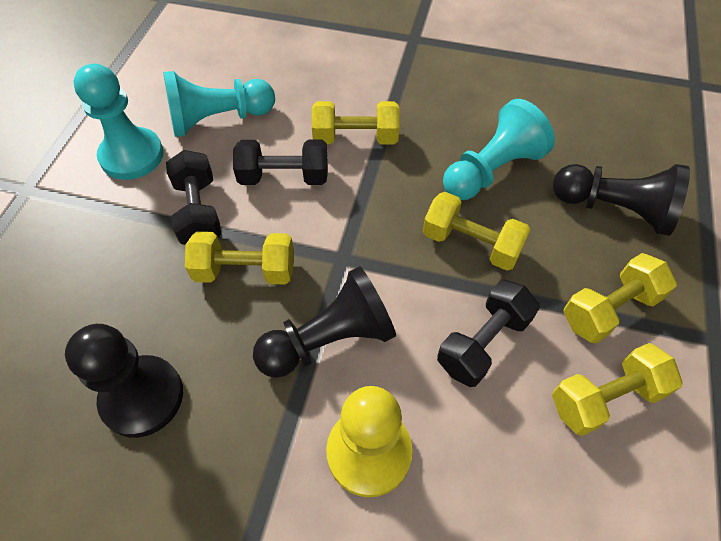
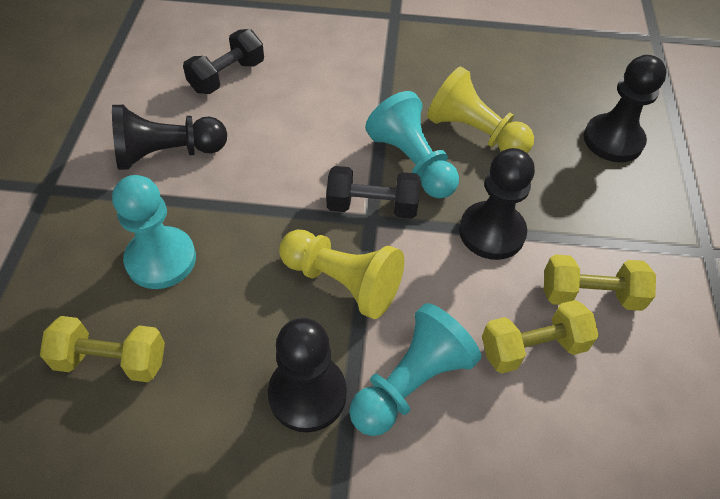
black dumbbell: [166,150,221,245] [233,140,327,185] [437,280,540,387] = 3 -> [183,29,264,94] [326,166,420,219] = 2
black pawn: [65,324,183,438] [253,266,396,378] [553,164,690,236] = 3 -> [112,105,227,170] [268,318,347,432] [459,148,535,260] [584,55,667,162] = 4
yellow dumbbell: [185,231,294,285] [312,101,399,144] [423,192,530,271] [552,343,683,436] [563,253,677,344] = 5 -> [40,316,165,382] [482,300,599,373] [544,255,656,311] = 3
yellow pawn: [326,386,412,497] = 1 -> [279,229,404,319] [427,67,534,153] = 2

